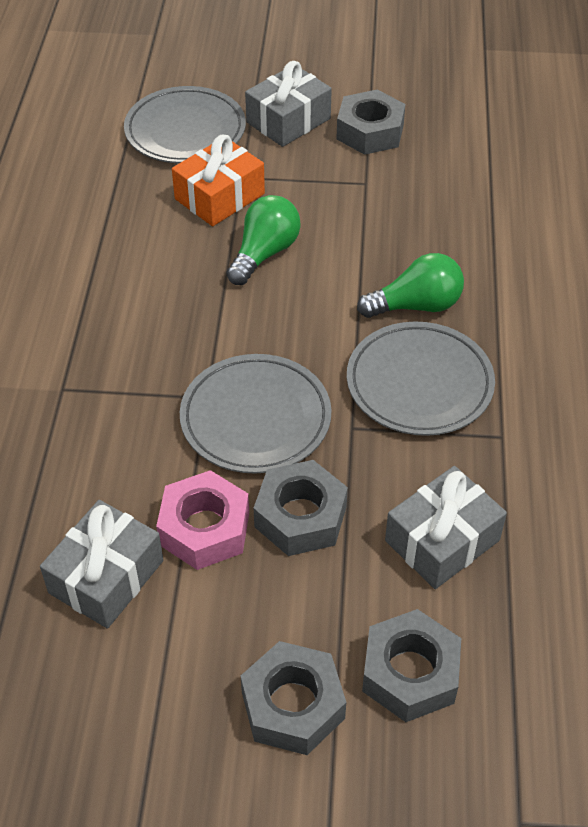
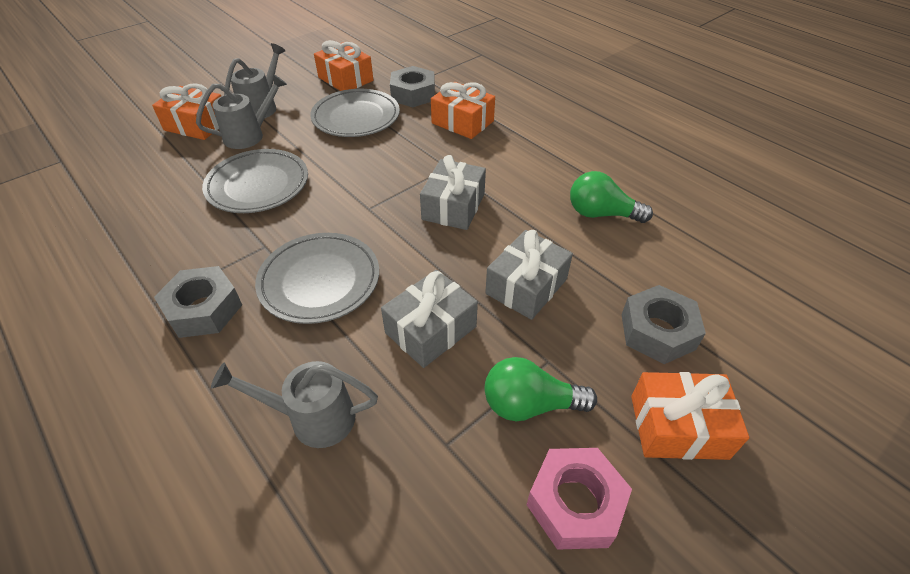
grey nut: [241,641,346,755] [254,460,348,556] [336,90,405,155] [362,609,461,722] = 4 -> [154,266,242,338] [390,66,435,107] [621,285,706,364] = 3
grey watering can: none = 0 -> [196,74,287,149] [211,361,378,448] [224,43,286,119] = 3
orange gift: [172,135,265,226] = 1 -> [152,83,221,140] [314,40,373,91] [431,82,495,139] [631,372,749,460] = 4

